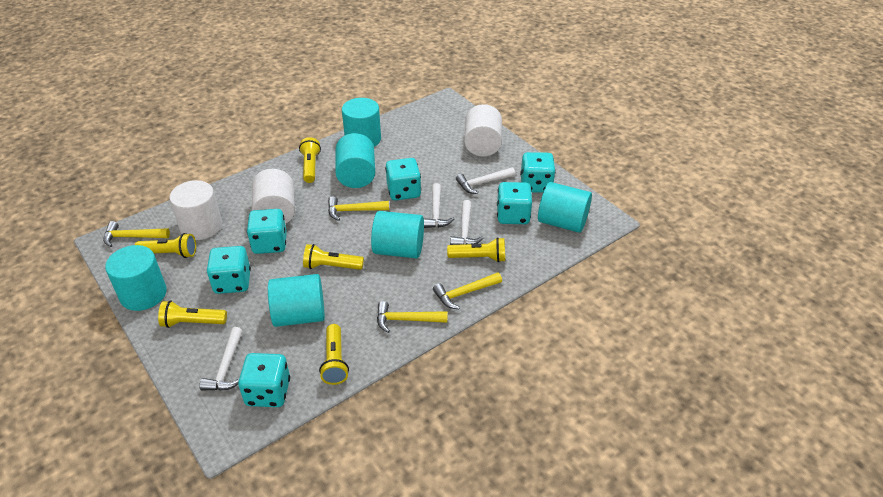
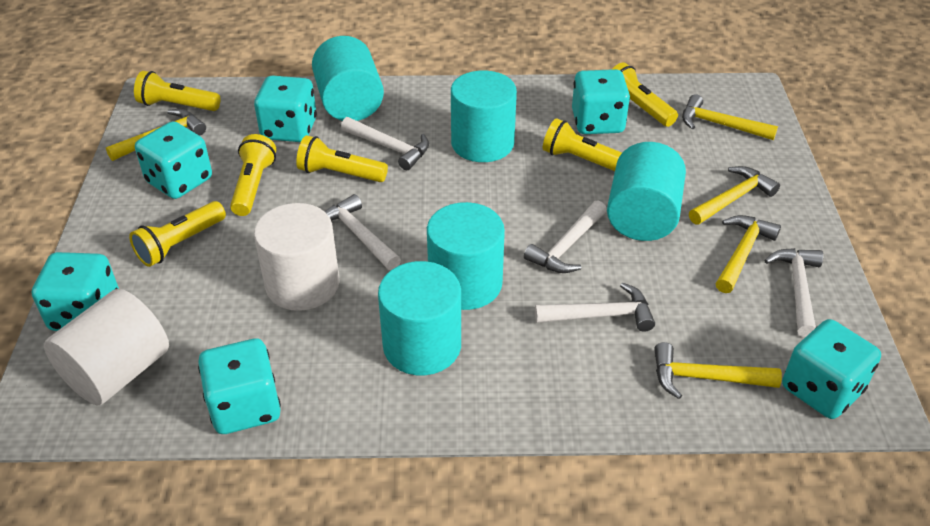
turquoise cylinder: [105,245,167,311] [268,274,325,327] [335,133,375,188] [342,98,381,147] [371,211,424,258] [538,182,592,233] = 6 -> [312,36,384,121] [378,261,461,375] [427,202,505,310] [451,70,517,162] [607,142,686,241] = 5
white cylinder: [169,180,222,240] [252,169,295,224] [464,104,502,156] = 3 -> [44,289,169,405] [254,203,340,311] = 2
white hammer: [199,327,243,391] [424,183,454,228] [450,200,484,245] [456,167,515,194] = 4 -> [325,194,401,270] [341,117,429,170] [524,200,607,273] [535,283,655,332] [764,248,823,337] = 5
yellow hammer: [103,221,170,247] [328,196,389,221] [377,301,447,333] [433,272,502,309] = 4 -> [106,109,206,161] [654,342,782,399] [682,94,778,140] [689,166,780,224] [716,215,781,293] = 5

